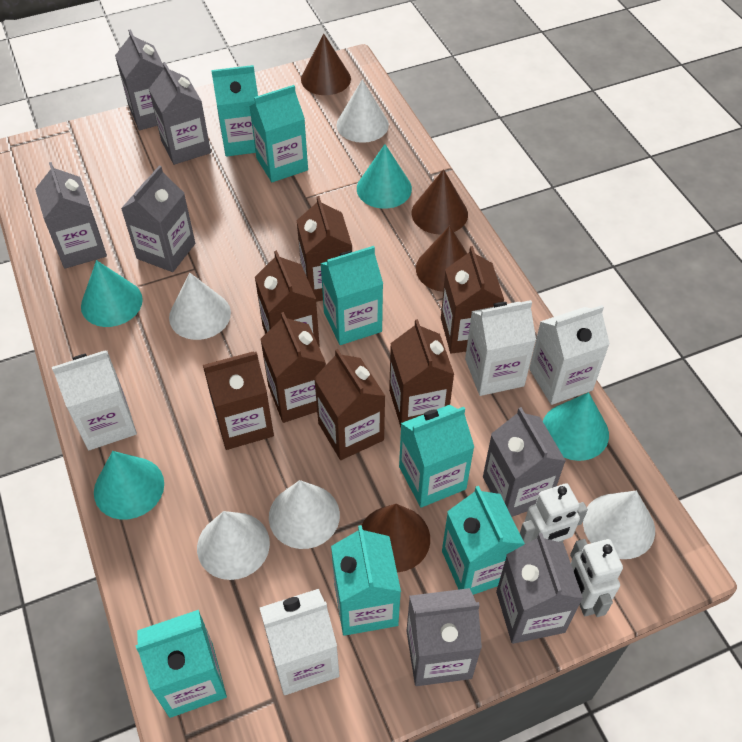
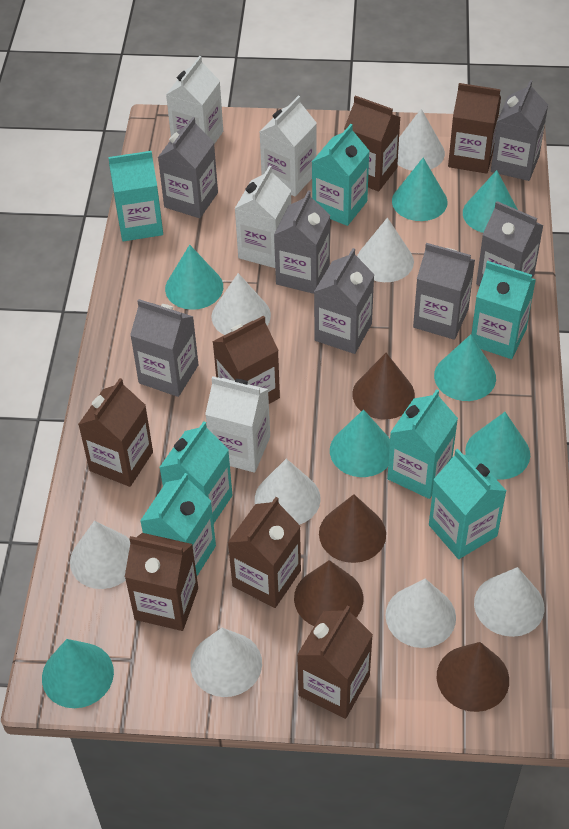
turquoise cone: [81,260,143,327] [94,451,164,520] [357,144,412,209] [543,392,609,461] = 4 -> [42,639,114,708] [165,245,223,310] [330,410,390,477] [392,158,448,221] [434,334,496,401] [463,170,518,233] [465,412,530,479] = 7
white cone: [169,273,231,340] [197,511,270,580] [269,480,340,549] [337,80,389,143] [583,490,655,559] = 5 -> [70,520,130,589] [191,628,262,697] [212,273,271,335] [255,459,321,525] [357,218,414,282] [386,578,456,648] [398,109,445,171] [474,567,544,637] = 8
white robot: [520,483,588,544] [570,539,623,617] = 2 -> none = 0

